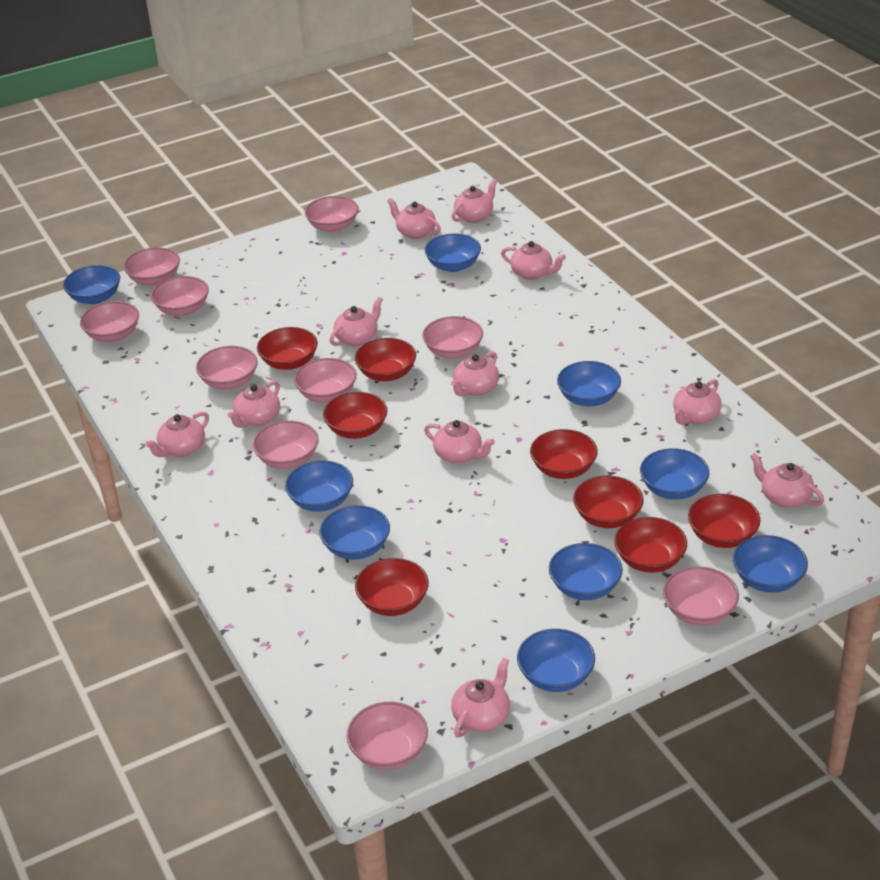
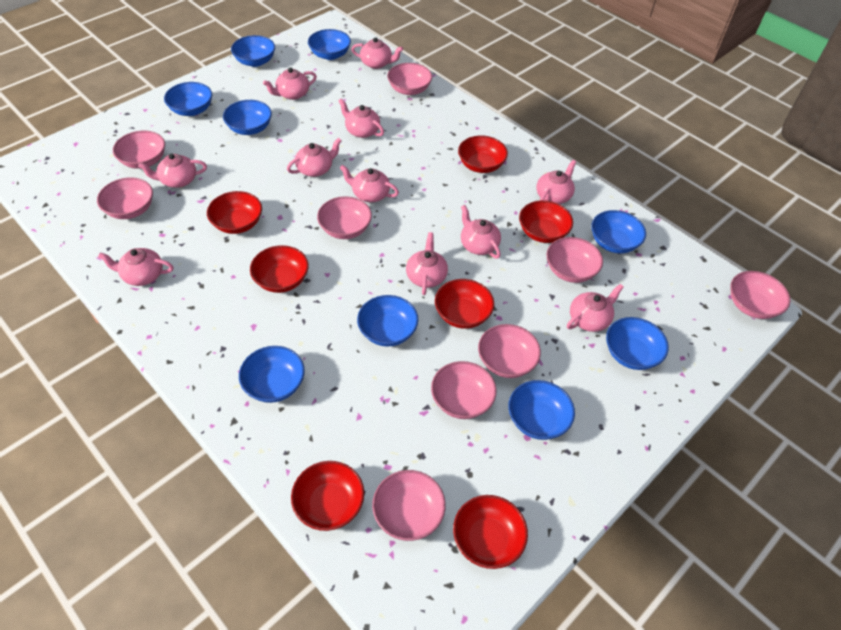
pink bowl: [80,301,139,342] [124,247,180,286] [151,276,209,316] [196,346,258,390] [253,421,319,469] [294,358,357,403] [305,196,358,232] [347,702,428,770] [422,316,483,359] [663,566,739,626] = 10 -> [97,177,153,219] [113,131,165,169] [317,196,372,239] [372,470,446,541] [387,63,432,95] [431,361,497,419] [478,324,541,378] [546,237,603,283] [730,271,790,319] = 9
red bowl: [257,327,318,370] [323,392,388,439] [355,338,416,381] [355,558,429,616] [530,429,598,479] [573,475,644,528] [614,517,687,573] [688,494,761,548] = 8 -> [207,191,262,234] [250,245,309,293] [291,461,364,531] [435,279,494,329] [453,495,528,569] [458,135,508,173] [519,200,573,243] = 7

